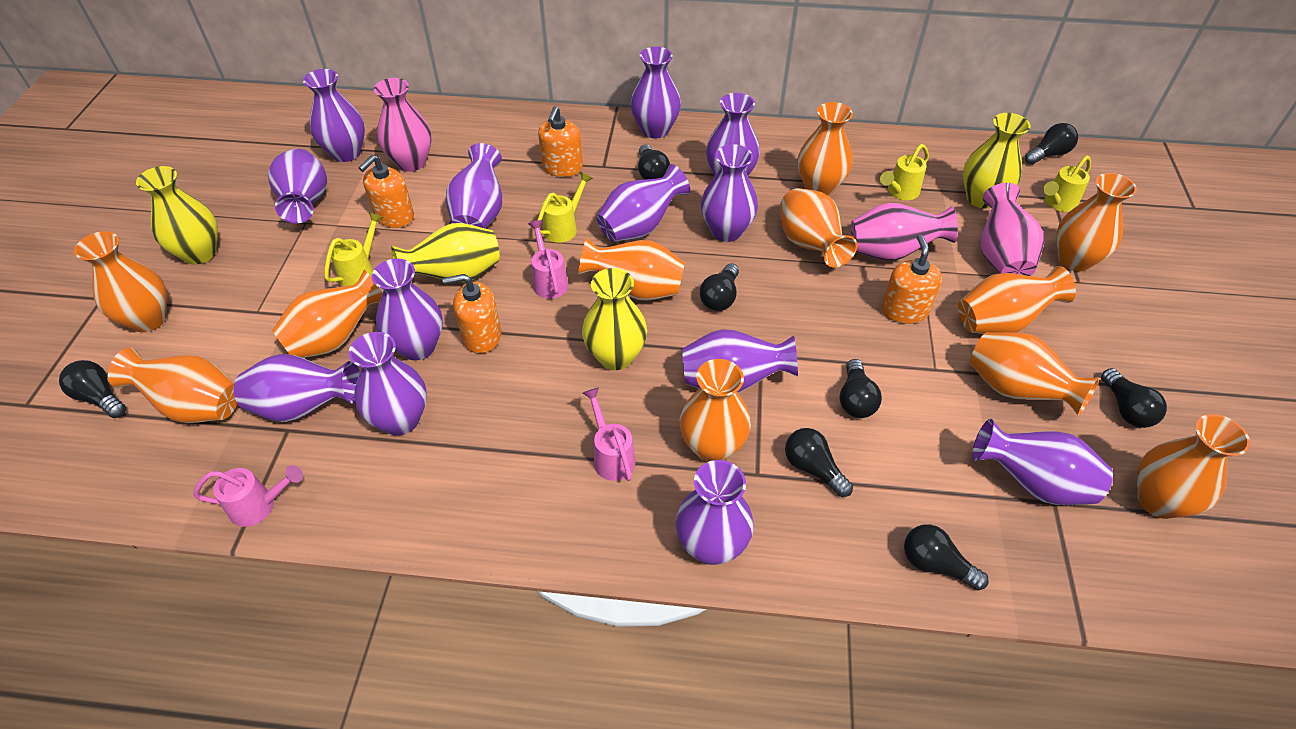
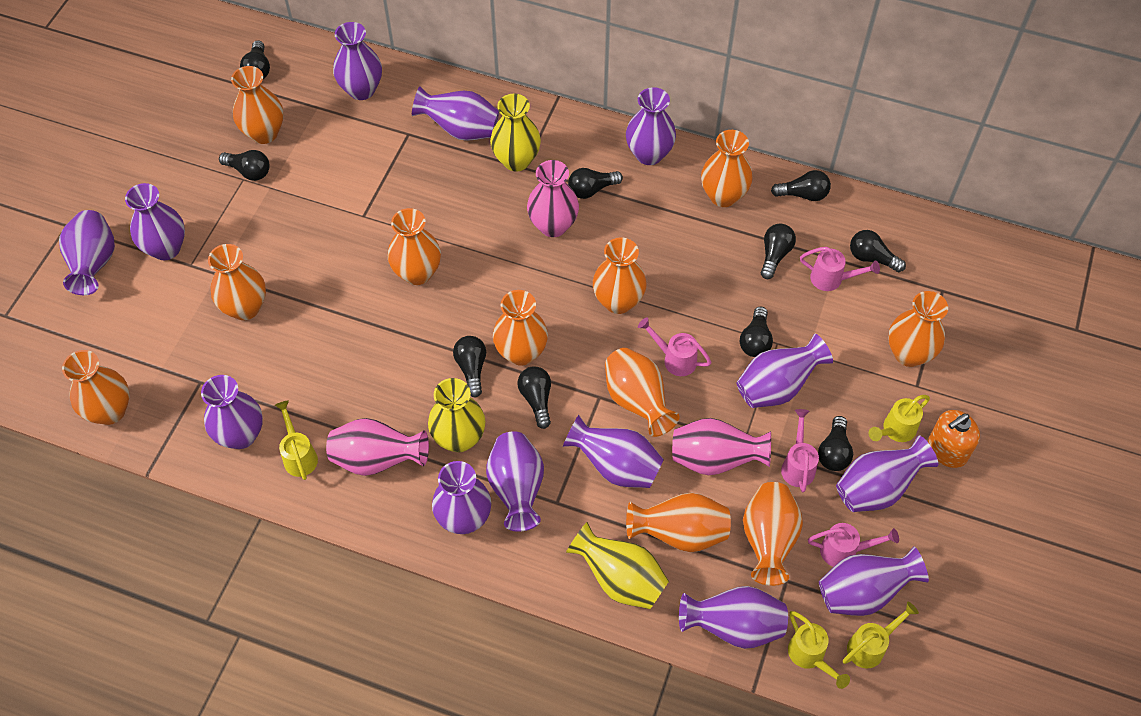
black light bulb: [59,360,126,418] [638,144,670,180] [700,263,739,311] [785,428,853,497] [840,359,882,418] [904,524,989,590] [1025,123,1078,165] [1101,368,1167,428] = 8 -> [219,150,270,181] [240,40,270,79] [453,336,486,398] [517,366,551,429] [568,168,623,199] [740,307,773,357] [761,223,796,279] [771,170,831,201] [818,416,853,471] [850,230,906,272] = 10
orange soap dispenser: [359,155,414,228] [442,274,501,353] [538,106,583,177] [881,234,942,324] = 4 -> [928,410,980,468] = 1
pink watering can: [194,465,303,527] [528,220,568,299] [583,387,635,481] = 3 -> [638,317,712,376] [781,409,819,492] [800,247,880,291] [808,523,899,567] = 4
yellow vase: [136,166,218,265] [391,223,500,282] [582,268,647,370] [963,113,1031,208] = 4 -> [428,378,485,452] [490,94,541,171] [566,522,669,609] = 3

